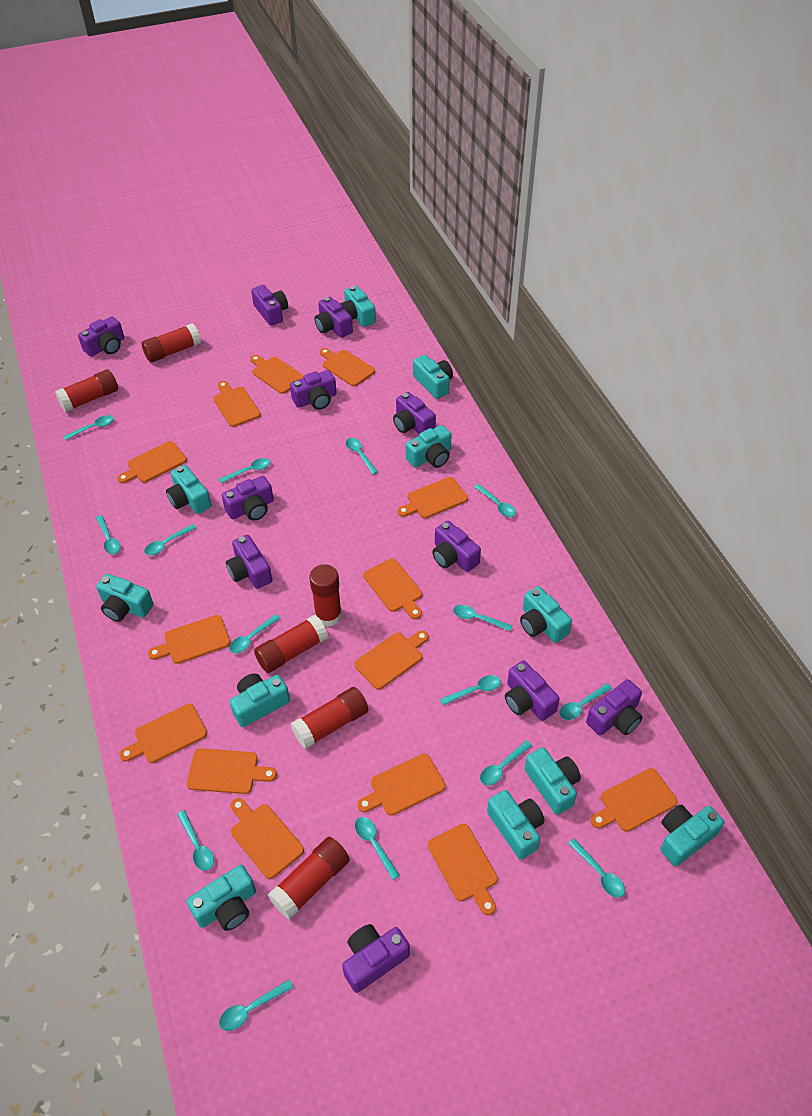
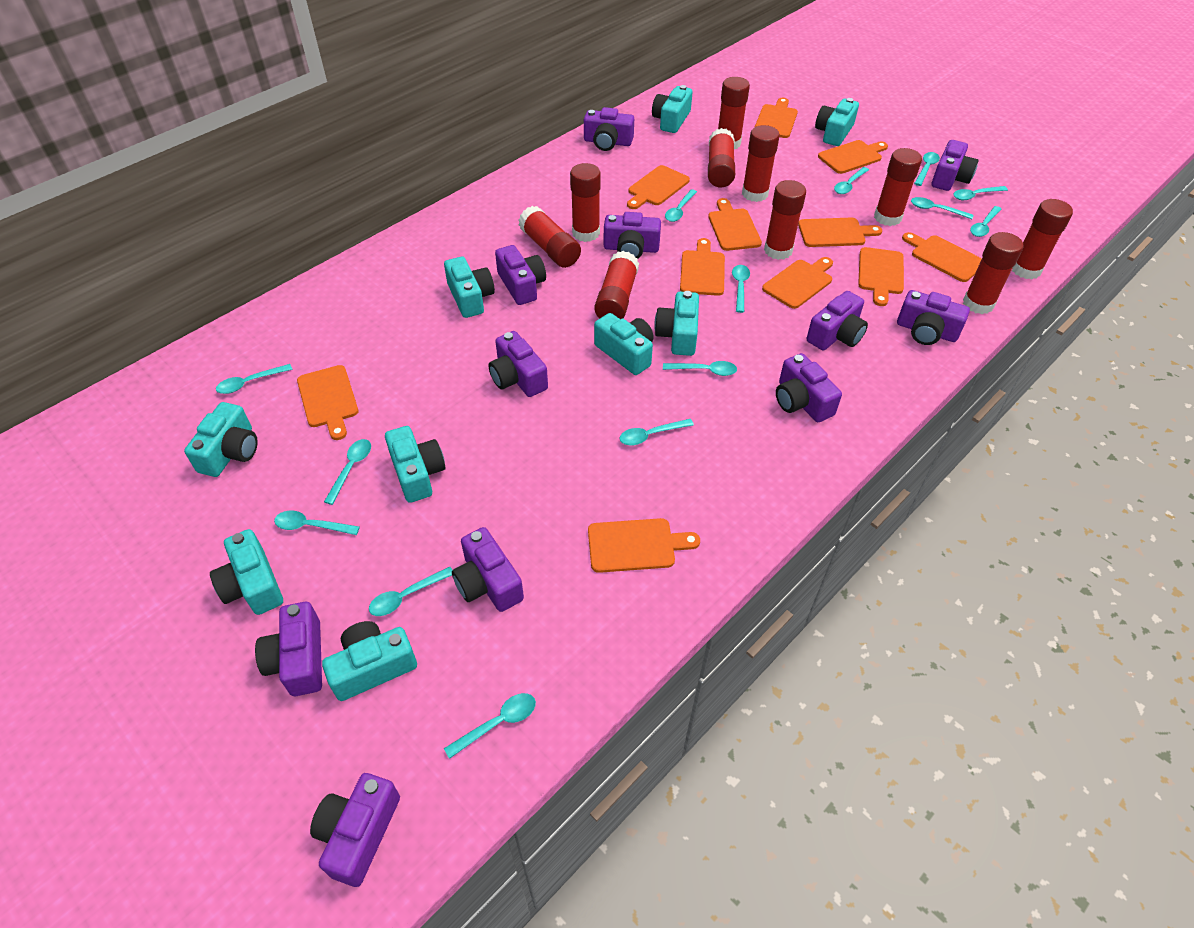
orange cutting board: [117,441,187,483] [119,704,207,763] [148,615,230,664] [187,748,277,794] [213,381,261,427] [231,798,304,879] [250,355,304,394] [320,348,375,386] [354,630,429,690] [357,754,446,816] [363,558,422,619] [397,477,468,519] [428,824,498,915] [591,768,678,832] = 14 -> [297,365,359,440] [588,518,700,573] [627,165,690,209] [680,238,725,296] [708,198,762,251] [755,98,798,138] [762,257,833,309] [798,217,882,247] [818,140,888,174] [858,247,904,306] [902,232,982,282] = 11
red glue stick: [55,369,118,412] [142,323,201,362] [254,615,328,673] [268,837,350,920] [290,687,368,749] [309,564,342,627] = 6 -> [518,206,581,268] [570,163,601,242] [594,251,639,319] [708,128,735,188] [718,77,750,149] [742,125,780,202] [764,180,806,260] [874,148,922,226] [963,232,1023,314] [1012,199,1073,279] = 10
turquoise camera: [96,574,153,622] [166,465,211,514] [187,865,256,931] [230,673,290,727] [340,286,376,327] [406,425,452,468] [413,355,453,399] [487,790,544,860] [520,586,572,643] [524,748,581,815] [660,805,724,866] = 11 -> [184,402,258,477] [210,529,283,615] [322,621,417,701] [385,426,446,503] [444,257,495,318] [594,313,654,375] [652,85,693,133] [654,291,699,356] [815,98,859,146] = 9
turquoise spoon: [63,415,114,440] [96,515,120,554] [144,524,196,555] [177,810,214,871] [219,458,270,483] [219,980,293,1031] [229,614,281,653] [346,438,378,474] [355,817,400,880] [440,675,501,705] [453,605,512,631] [474,484,516,517] [480,740,532,785] [559,683,612,720] [568,838,625,898] = 15 -> [216,364,293,394] [274,511,360,535] [324,439,371,505] [369,567,452,616] [444,693,536,759] [619,419,694,446] [663,361,737,376] [665,189,697,222] [732,265,750,313] [834,167,869,194] [911,197,974,219] [914,152,940,186] [953,186,1008,200] [970,206,1001,237] = 14

